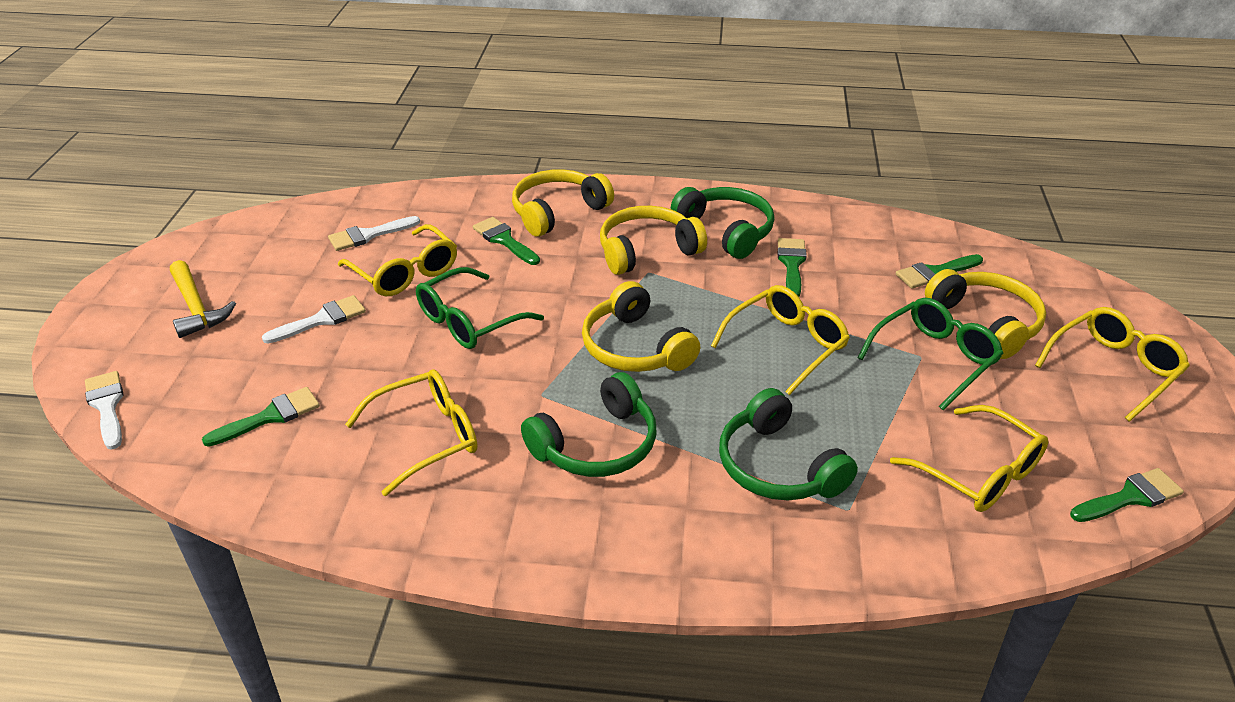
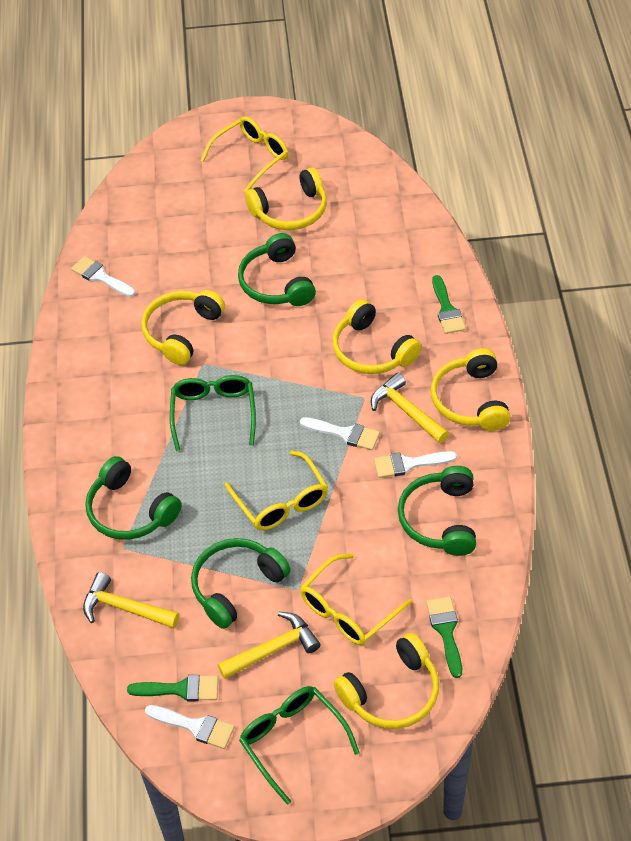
green brush: [202,387,320,447] [473,217,540,265] [778,238,807,297] [896,254,983,289] [1070,468,1184,522] = 5 -> [127,675,218,701] [426,596,462,678] [432,275,466,334] = 3
green headphones: [521,372,657,477] [671,187,774,259] [719,388,858,500] = 3 -> [85,456,182,540] [191,538,291,629] [238,233,316,306] [398,466,476,556] = 4
white brush: [85,371,124,450] [262,295,366,343] [328,216,420,251] = 3 -> [71,256,135,297] [145,705,235,749] [300,417,380,450] [374,451,457,478] = 4
yellow glasses: [338,224,457,296] [345,369,478,496] [711,285,850,395] [890,405,1048,512] [1035,307,1190,422] = 5 -> [201,116,288,192] [225,451,328,530] [300,553,413,645] = 3
yellow hammer: [170,260,236,338] = 1 -> [83,572,179,628] [218,612,320,679] [371,373,449,443] = 3
yellow headphones: [512,169,614,237] [582,281,700,372] [600,206,707,275] [925,269,1046,359] = 4 -> [141,290,225,365] [245,167,327,230] [332,299,421,374] [334,633,439,729] [431,348,510,431] = 5

